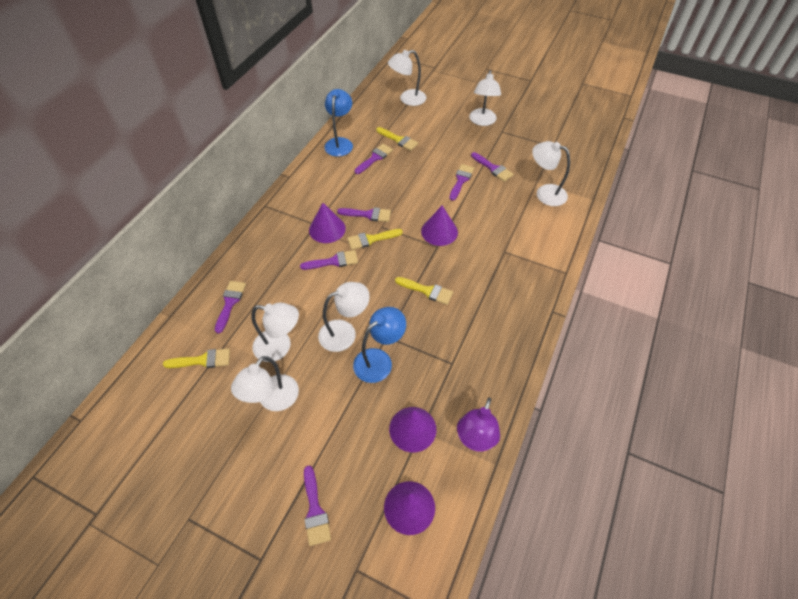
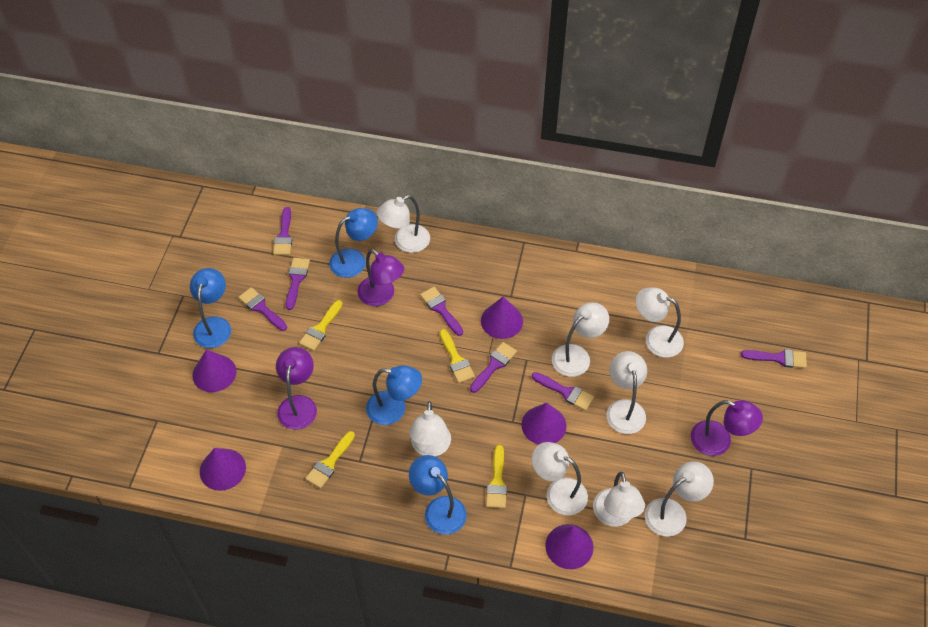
blue lamp: [324,89,353,157] [353,307,406,383] = 2 -> [190,268,231,348] [329,208,378,278] [366,365,422,425] [409,455,467,535] = 4
purple cone: [309,203,346,243] [384,481,435,535] [389,407,436,452] [421,206,458,246] = 4 -> [192,350,236,392] [200,448,246,491] [481,297,523,339] [521,403,567,445] [545,524,593,569] = 5
purple lamp: [457,398,500,451] = 1 -> [276,347,317,430] [357,249,404,306] [691,400,763,456] = 3
white lamp: [231,356,299,411] [252,303,299,362] [318,282,370,352] [388,50,426,106] [469,70,501,126] [532,141,570,206] = 6 -> [377,195,430,253] [409,401,451,457] [532,442,588,516] [552,302,609,377] [593,472,645,527] [607,351,647,434] [636,287,684,358] [645,461,714,537] = 8

